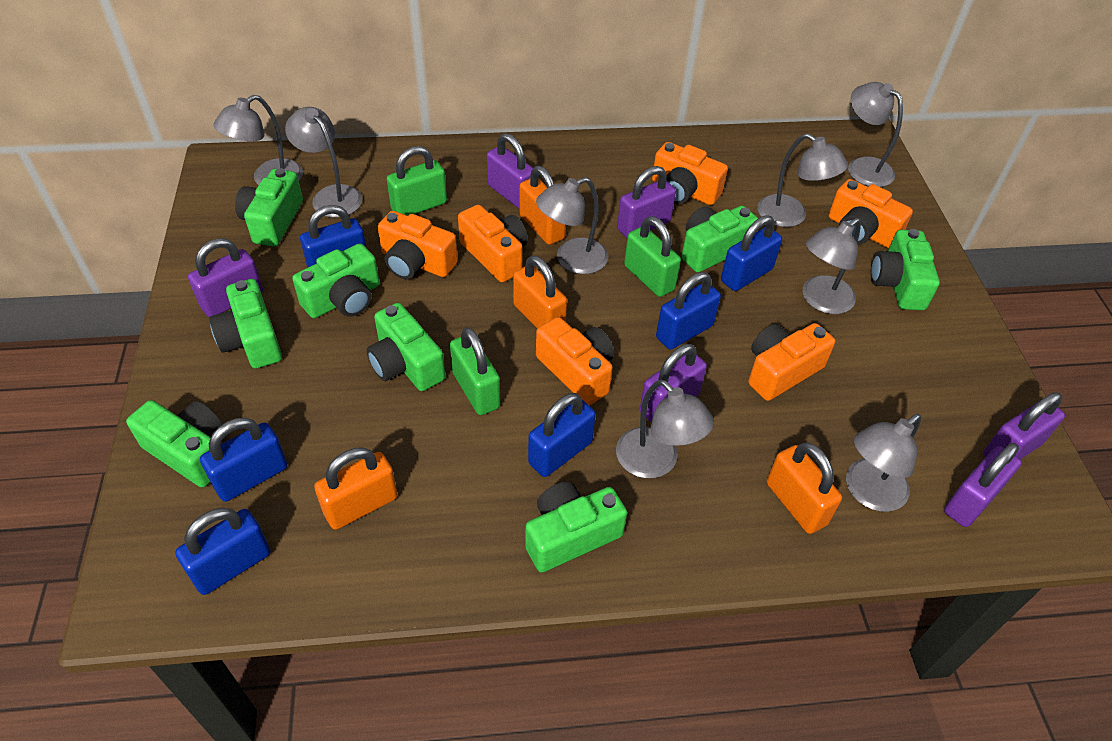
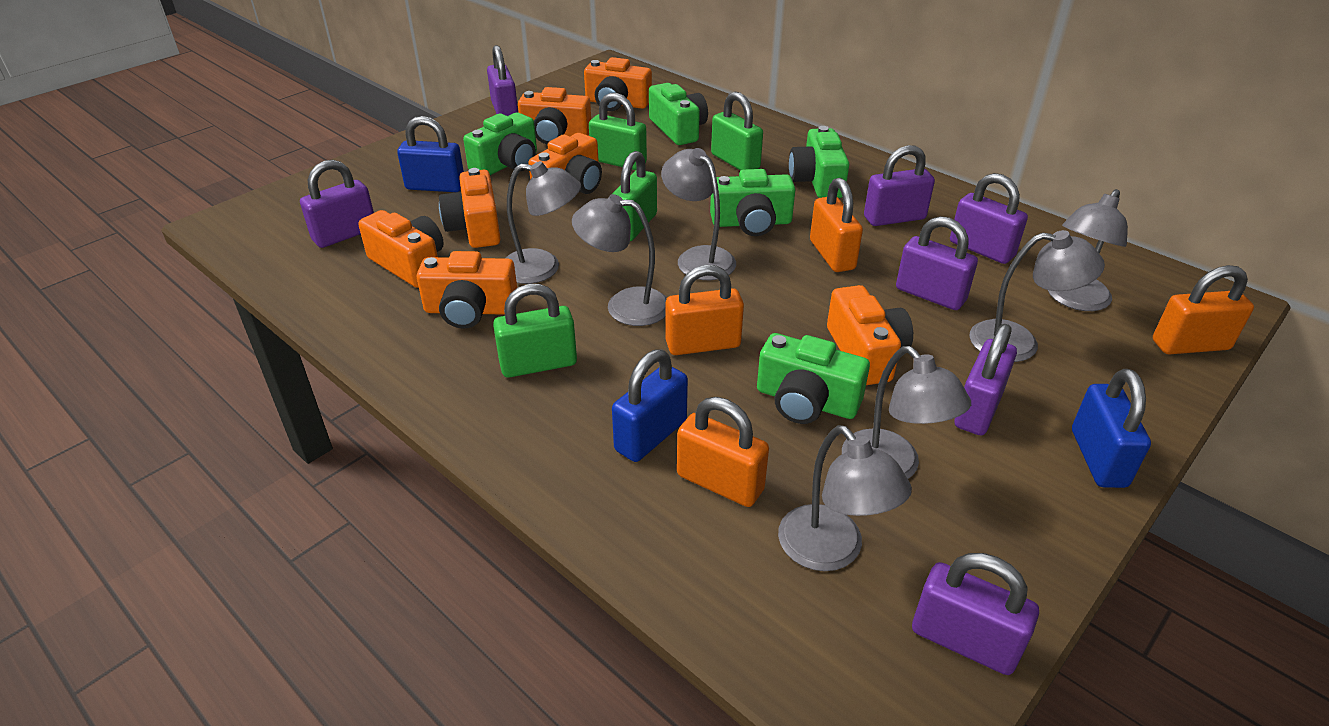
blue padlock: [175,508,271,595] [200,418,287,502] [300,205,366,268] [528,393,596,477] [656,272,721,350] [721,215,782,291] = 6 -> [397,116,464,192] [612,349,688,462] [1072,369,1151,488] = 3
green camera: [126,400,222,487] [209,279,282,368] [235,168,303,247] [292,243,380,318] [367,303,445,391] [525,482,627,573] [682,206,758,272] [870,229,940,310] = 8 -> [463,113,537,175] [649,83,708,145] [710,169,795,236] [757,333,870,424] [789,126,849,198] = 5
green padlock: [387,146,447,216] [450,327,501,415] [624,216,681,297] = 3 -> [493,284,577,378] [589,93,647,170] [612,151,657,241] [711,92,763,171] = 4
grey lamp: [213,95,303,185] [285,107,363,218] [536,177,609,274] [616,379,714,478] [757,133,848,227] [803,218,861,314] [846,414,921,512] [848,82,903,187] = 8 -> [505,161,581,284] [572,194,667,326] [661,148,736,280] [778,425,912,571] [842,346,971,479] [969,230,1105,362] [1048,189,1128,311] = 7
orange camera: [378,211,458,279] [458,205,528,282] [536,317,614,405] [652,142,728,205] [748,323,835,401] [829,179,913,248] = 6 -> [358,210,444,288] [417,251,517,329] [439,168,501,248] [518,87,591,144] [528,133,602,194] [584,57,652,111] [827,285,913,385] = 7
purple padlock: [188,238,263,317] [487,133,533,209] [617,166,676,238] [640,344,707,423] [944,443,1021,527] [983,392,1065,460] = 6 -> [300,160,374,248] [487,45,518,116] [864,145,935,226] [896,216,978,310] [912,553,1039,675] [950,173,1028,264] [955,324,1017,435] = 7

